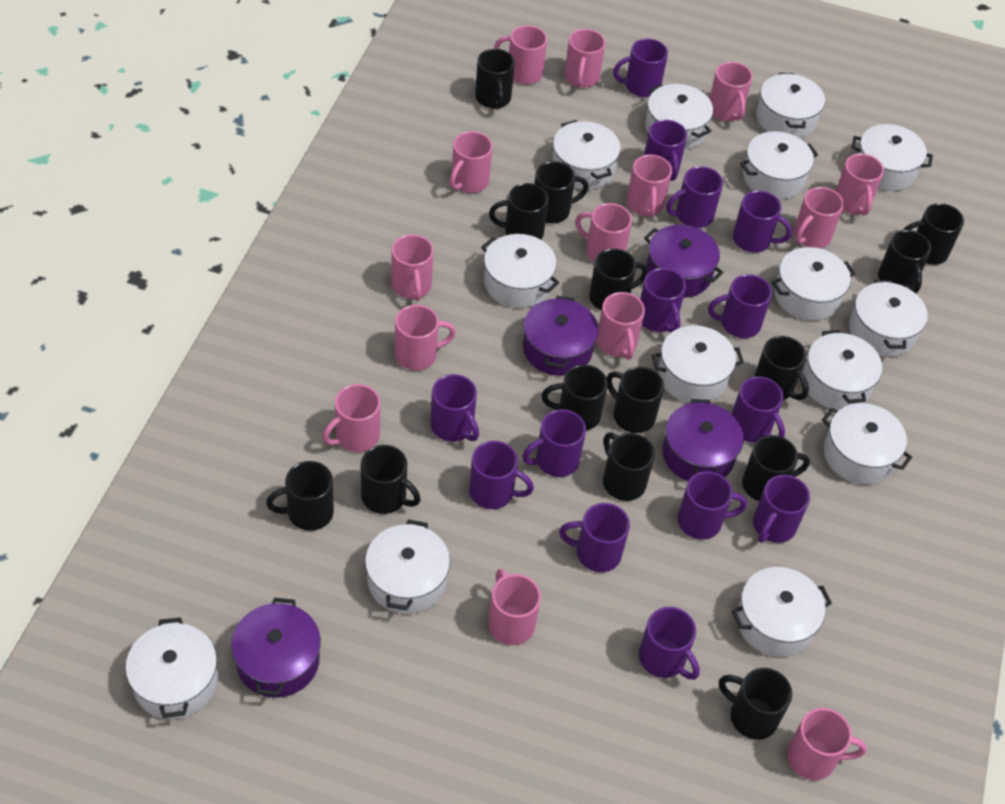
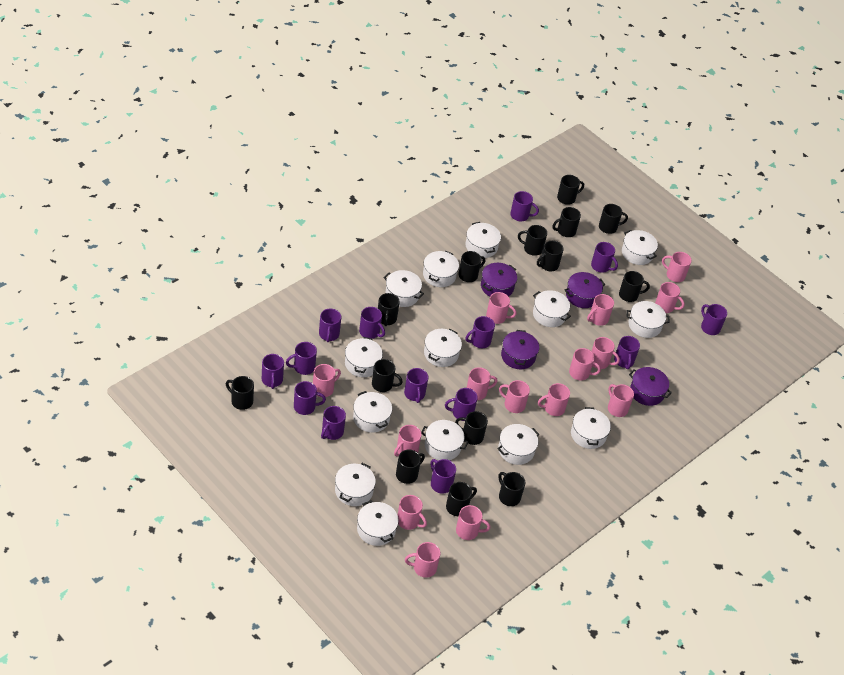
pink mug: [323,384,381,452] [391,234,434,301] [395,305,456,371] [450,131,493,193] [488,569,541,645] [494,25,547,84] [564,29,605,88] [575,203,632,262] [597,292,645,360] [627,155,672,218] [710,62,753,121] [787,708,867,780] [794,187,844,248] [836,154,884,216] = 14 -> [313,364,341,397] [394,425,421,456] [398,495,427,530] [405,542,440,578] [456,505,490,540] [467,367,498,400] [486,292,516,324] [499,380,530,413] [538,383,570,416] [569,348,601,381] [587,294,614,326] [592,337,620,369] [608,384,634,417] [655,282,685,313] [662,252,692,282] = 15

